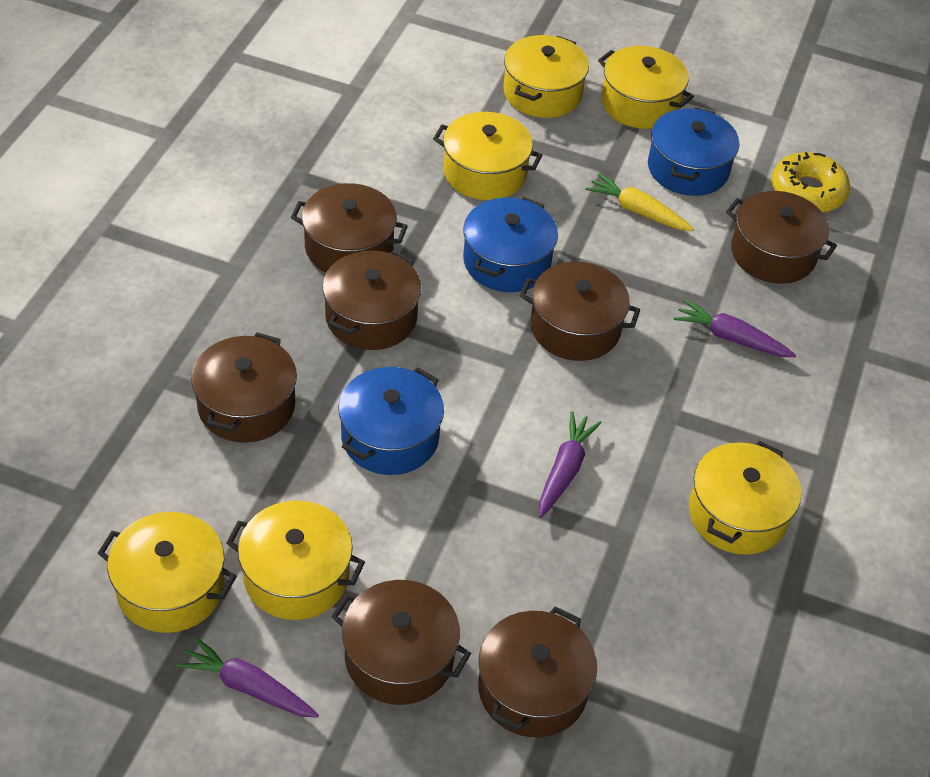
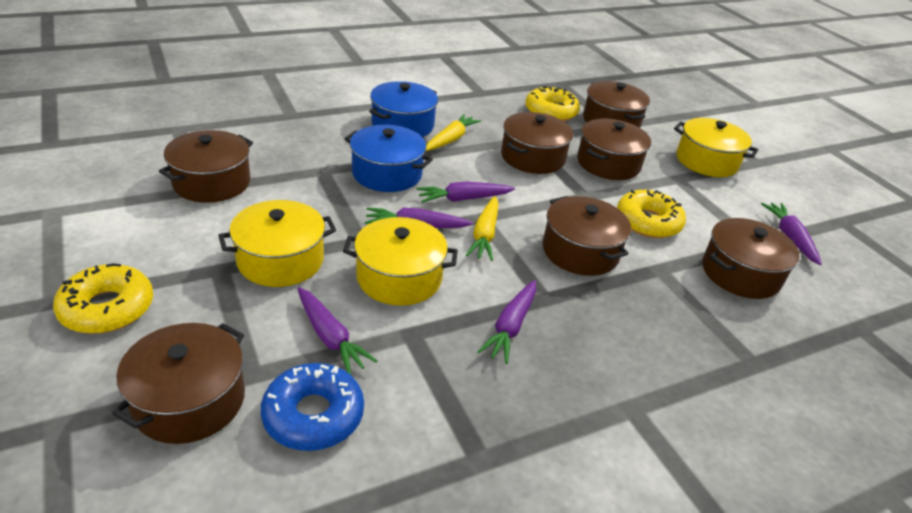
blue donut: none = 0 -> [261,363,364,451] = 1
blue pot: [338,367,444,475] [463,197,558,292] [648,107,739,196] = 3 -> [344,125,433,192] [369,81,438,137] = 2
purple carrot: [176,636,319,718] [539,411,602,518] [674,299,796,357] = 3 -> [297,287,378,375] [365,208,473,228] [416,182,515,203] [477,280,536,364] [761,203,822,265] = 5
yellow carrot: [585,173,694,231] = 1 -> [426,114,481,151] [466,196,498,261] = 2
yellow donut: [771,152,850,212] = 1 -> [53,263,153,334] [525,86,580,121] [617,190,686,238] = 3
yellow pot: [97,512,236,633] [226,501,365,620] [433,112,543,200] [503,35,589,118] [598,46,694,129] [689,441,801,555] = 6 -> [218,200,336,287] [343,217,458,306] [674,118,758,177] = 3

